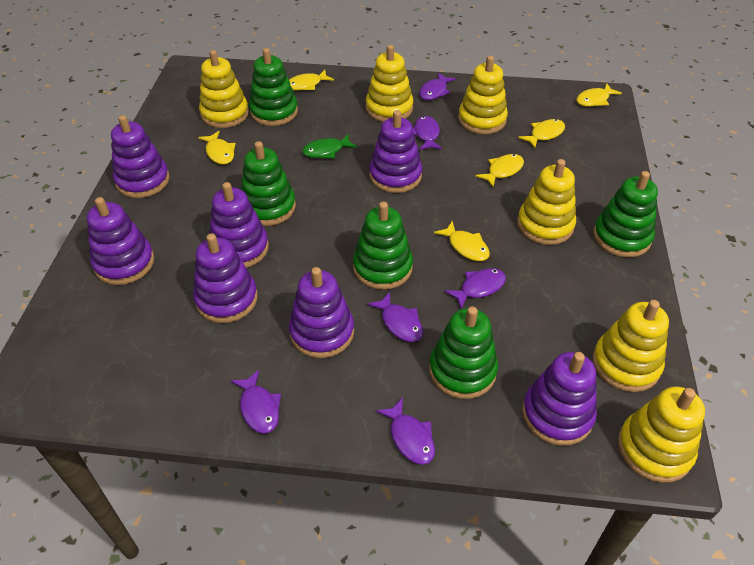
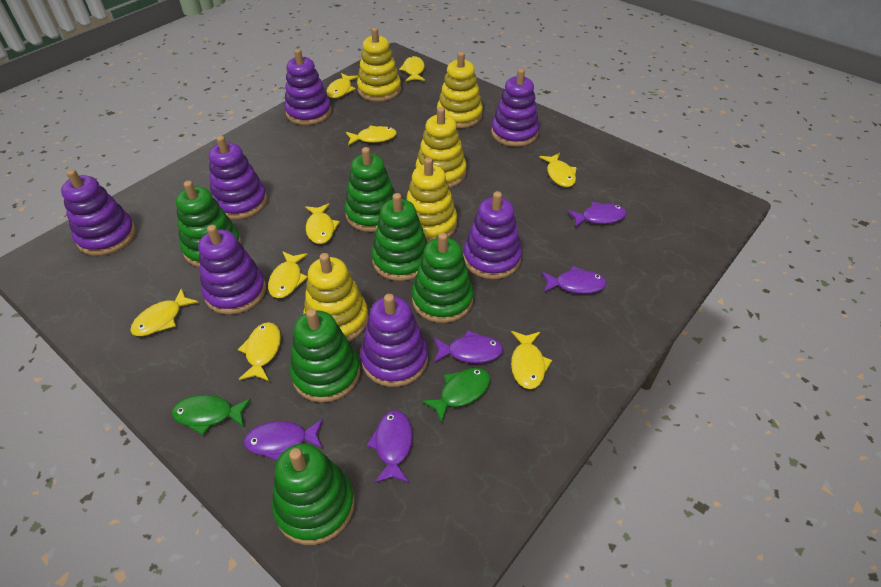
green fish: [302,134,357,158] = 1 -> [172,395,251,435] [421,368,490,424] = 2
green stacking toy: [241,141,296,226] [249,48,298,126] [353,201,413,290] [429,306,498,399] [593,171,658,257] = 5 -> [176,181,241,267] [272,443,355,545] [290,309,360,403] [344,147,395,232] [371,193,427,281] [412,233,474,323] = 6
purple fish: [231,370,281,434] [367,292,423,342] [376,398,435,465] [413,116,442,150] [419,73,456,100] [444,268,506,309] = 6 -> [244,419,323,461] [367,410,413,483] [434,330,503,363] [542,266,607,294] [567,202,627,228] = 5
yellow fish: [198,131,236,164] [289,70,334,90] [434,221,490,261] [476,154,524,187] [518,119,565,148] [576,84,622,106] = 6 -> [130,288,198,336] [238,322,281,381] [268,251,308,298] [305,203,340,244] [326,73,359,98] [346,125,397,145] [399,56,425,81] [511,331,552,389] [539,153,577,187] = 9
yellow stacking toy: [199,50,249,128] [366,45,413,122] [458,56,508,134] [517,159,576,245] [593,300,669,392] [618,386,705,483] = 6 -> [303,253,369,341] [357,28,401,102] [406,158,457,243] [416,107,467,188] [437,52,483,128] = 5

